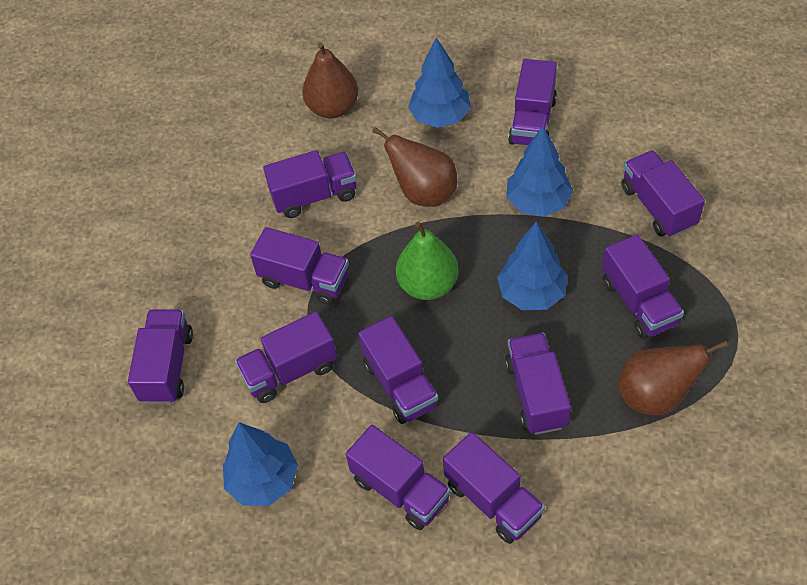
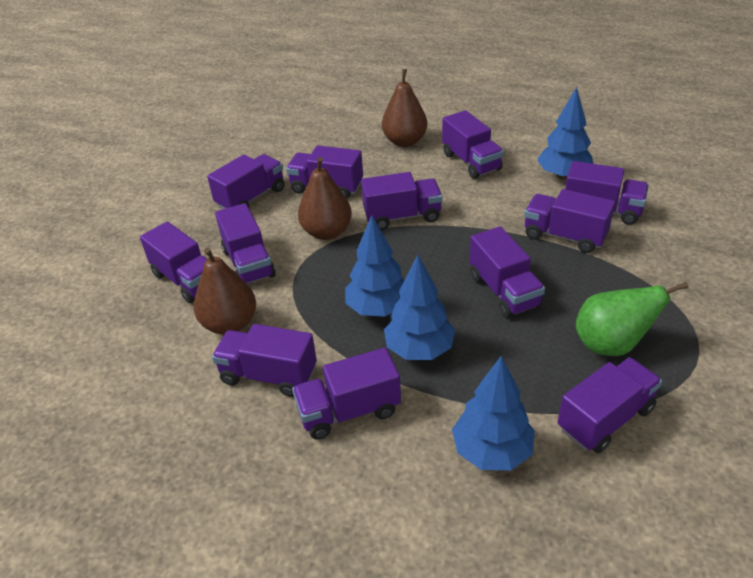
purple truck: [128,309,193,404] [235,311,337,403] [250,227,349,305] [263,150,357,218] [346,425,451,530] [358,316,440,424] [443,432,545,544] [505,333,571,435] [508,59,557,146] [602,234,684,339] [622,150,705,237] = 11 -> [140,222,207,303] [207,154,284,209] [212,324,317,397] [215,203,276,284] [286,145,363,199] [292,348,401,439] [361,172,442,230] [442,110,504,179] [470,227,545,318] [524,189,615,253] [558,358,662,453] [565,161,649,225] = 12

